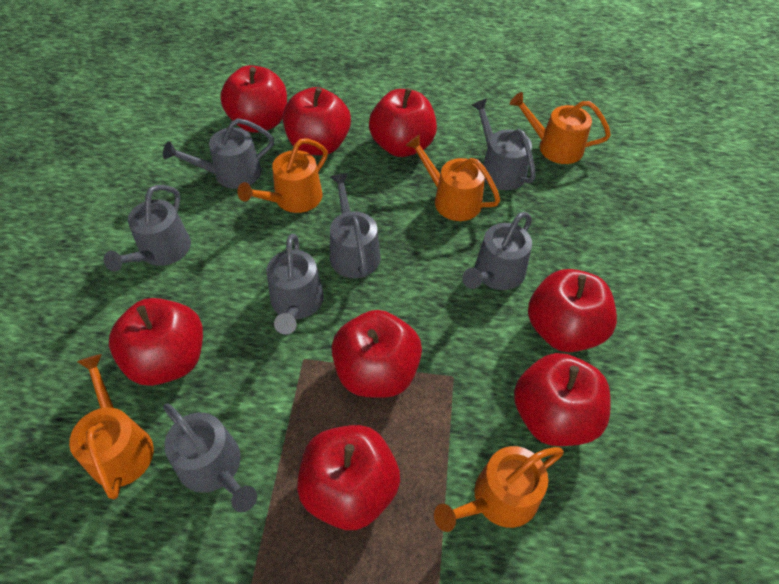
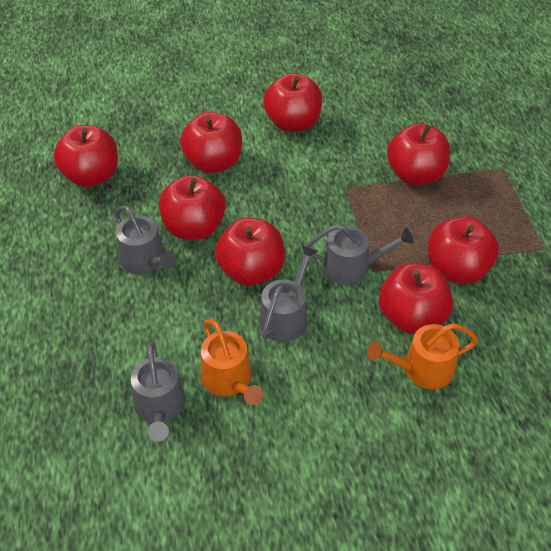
grey watering can: [104,185,191,271] [163,118,274,189] [163,403,257,512] [267,234,324,335] [330,173,381,278] [462,212,532,290] [471,99,536,190] = 7 -> [115,205,177,274] [131,342,185,441] [259,245,317,342] [306,224,414,286] = 4
orange watering can: [69,354,154,499] [237,138,328,213] [405,134,500,221] [434,446,564,532] [510,92,611,164] = 5 -> [201,319,263,405] [367,323,478,389] = 2

